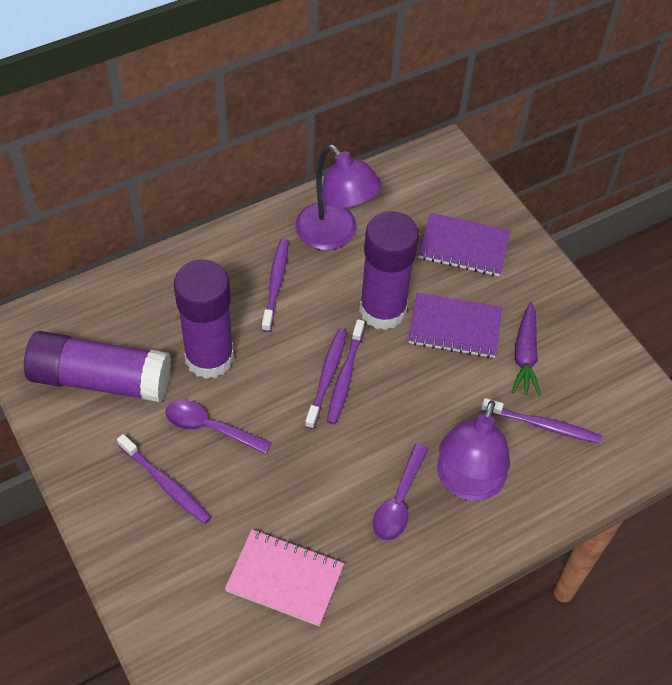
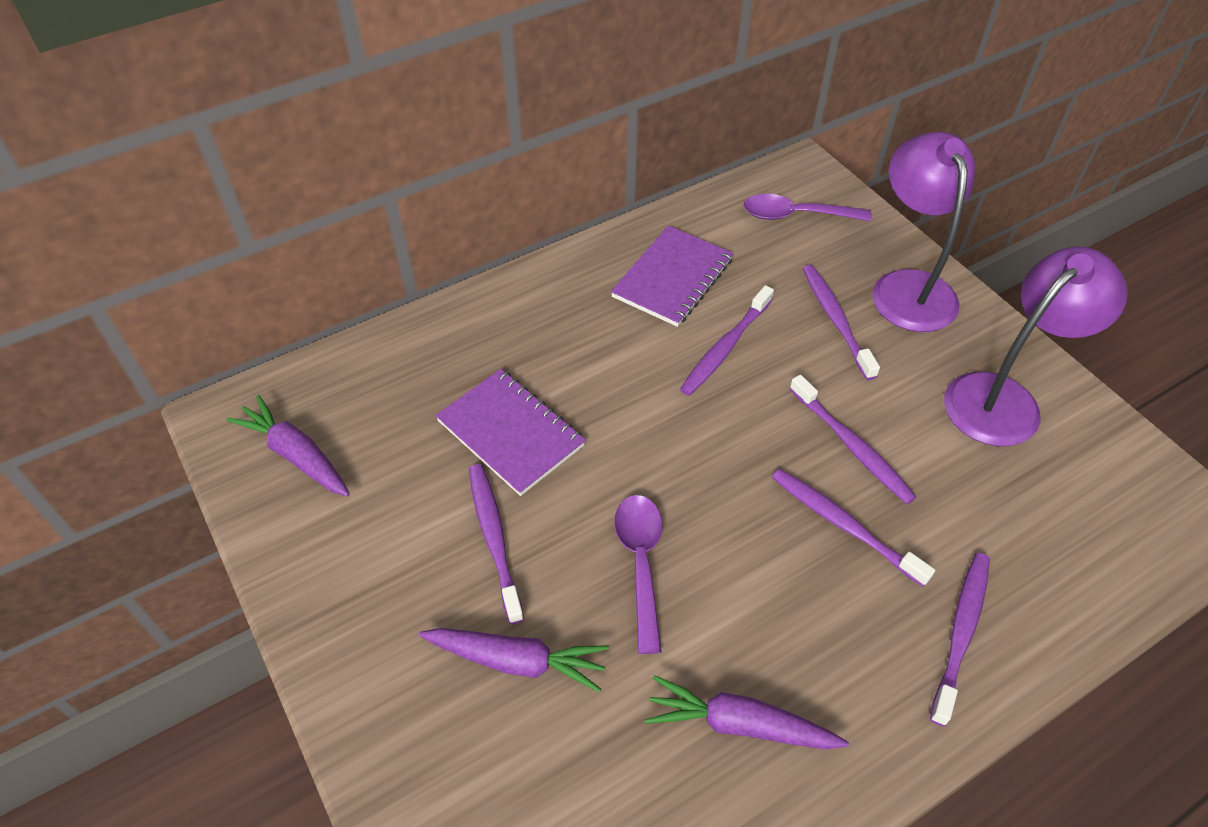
pink notebook: [225,530,344,626] = 1 -> none = 0
purple carrot: [512,302,541,396] = 1 -> [226,395,350,497] [419,628,609,692] [645,675,849,749] = 3
purple glue stick: [24,331,171,403] [174,259,234,379] [359,211,419,330] = 3 -> none = 0
purple toothbrush: [117,434,211,524] [262,239,289,332] [305,328,347,429] [327,319,365,424] [481,398,602,444] = 5 -> [469,464,524,624] [680,285,774,396] [772,469,935,587] [790,375,917,504] [802,265,880,380] [930,553,990,726] = 6

